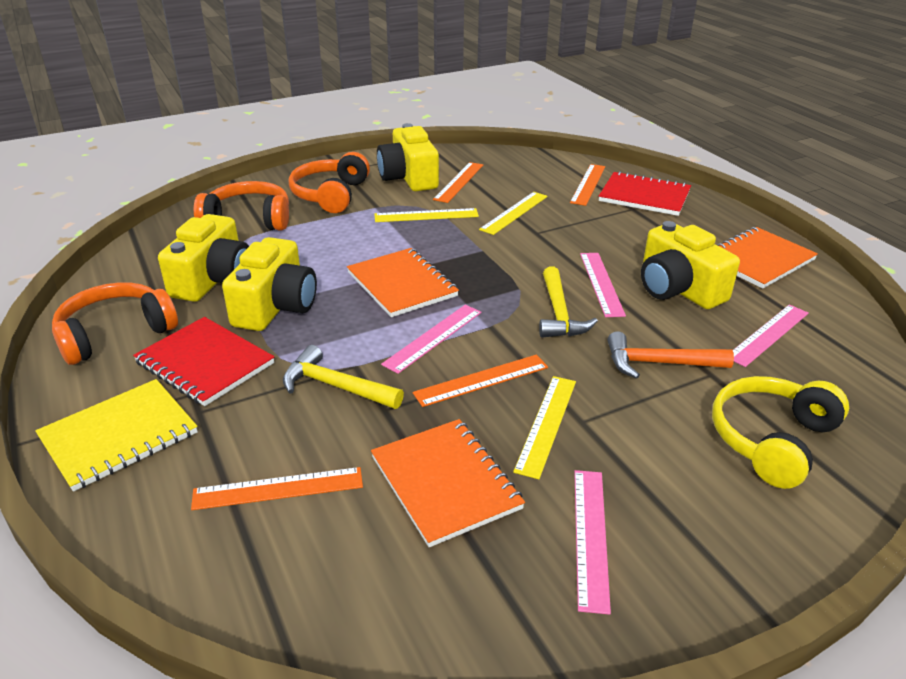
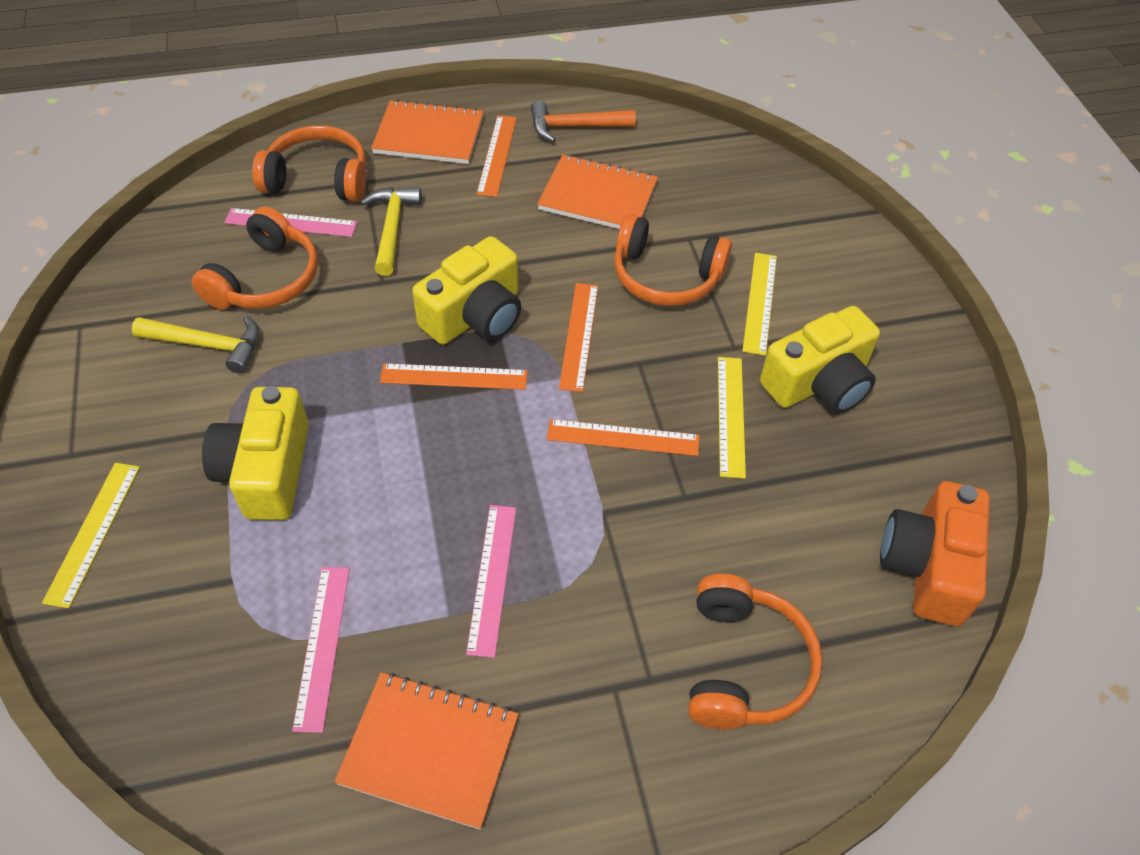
orange camera: none = 0 -> [880,481,990,626] = 1
orange headphones: [52,282,178,365] [194,181,289,231] [289,152,370,213] = 3 -> [191,207,318,310] [252,125,366,202] [614,214,732,306] [688,574,823,729] = 4
pink ruler: [381,305,482,374] [574,470,611,615] [580,253,626,317] [733,305,809,367] = 4 -> [224,208,357,237] [292,567,350,733] [466,505,516,658] = 3
red notebook: [133,317,275,406] [599,171,691,216] = 2 -> none = 0
yellow camera: [158,214,249,302] [222,237,317,331] [377,123,439,191] [641,221,740,309] = 4 -> [202,386,309,520] [412,236,521,345] [760,306,880,414] = 3
yellow headphones: [712,376,849,489] = 1 -> none = 0
yellow notebook: [35,379,198,492] = 1 -> none = 0

